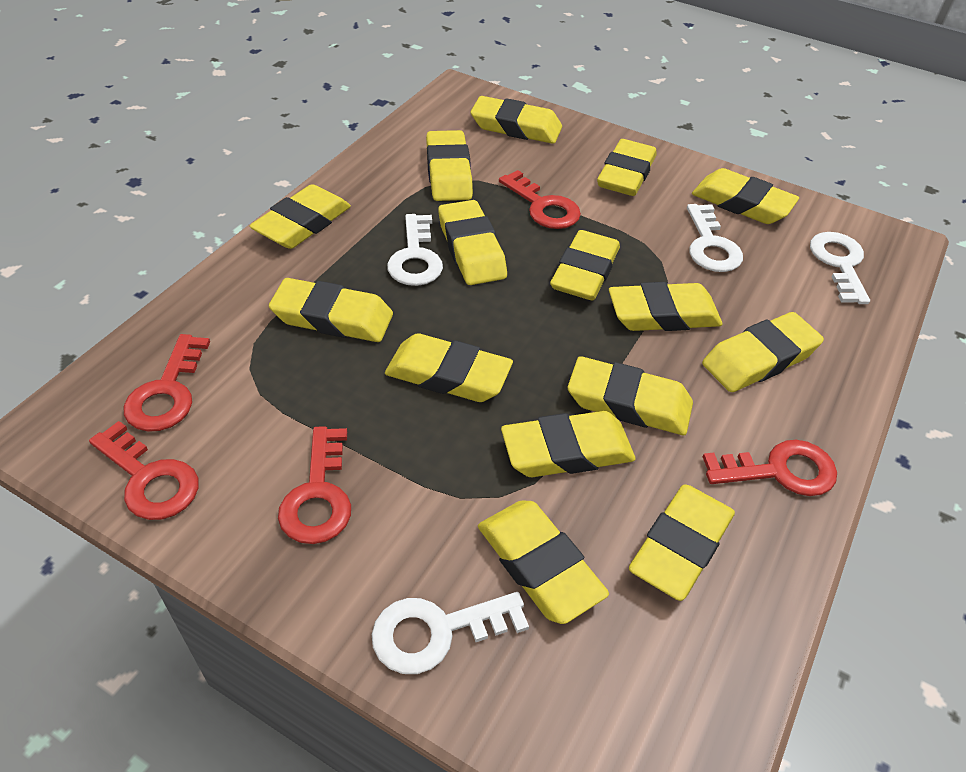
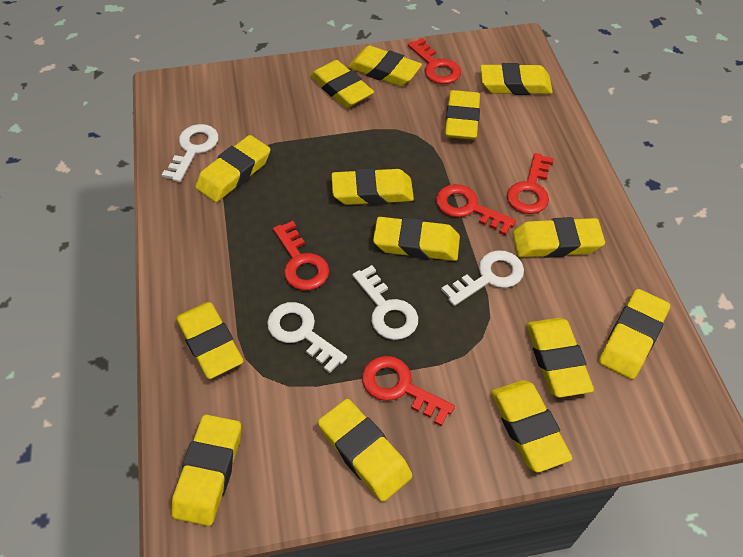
yellow eraser: [249,184,351,249] [269,278,393,342] [385,333,513,402] [426,130,473,201] [438,200,507,285] [471,96,562,144] [478,501,609,624] [501,411,635,477] [550,230,620,300] [568,356,693,435] [597,139,656,196] [609,282,723,331] [629,484,735,601] [692,168,799,224] [702,312,824,392] = 15 -> [171,415,241,526] [176,302,244,379] [195,135,271,202] [310,60,374,108] [318,399,412,502] [332,168,414,205] [348,46,422,86] [373,217,460,261] [445,90,480,140] [480,63,553,95] [491,380,572,472] [513,217,605,258] [526,318,594,397] [599,289,670,379] = 14

